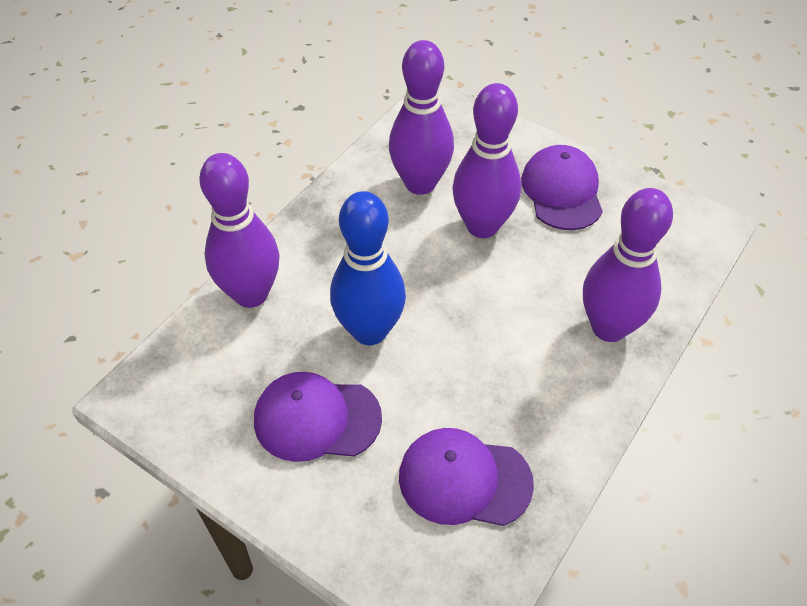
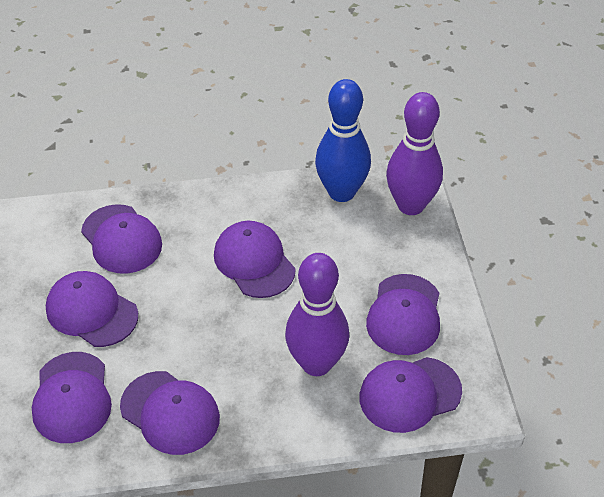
purple bowling pin: [199,153,279,308] [389,40,454,195] [452,83,521,238] [583,188,673,342] = 4 -> [285,253,349,376] [386,92,443,215] = 2
purple cap: [254,372,382,462] [399,428,534,526] [521,145,603,230] = 3 -> [32,352,112,443] [46,271,138,347] [81,204,162,274] [120,371,220,455] [214,221,296,298] [359,357,462,433] [366,274,440,355] = 7

